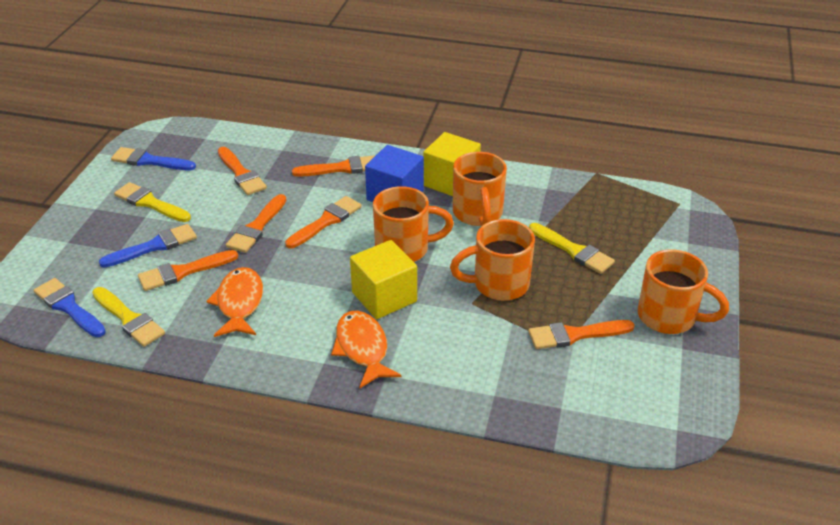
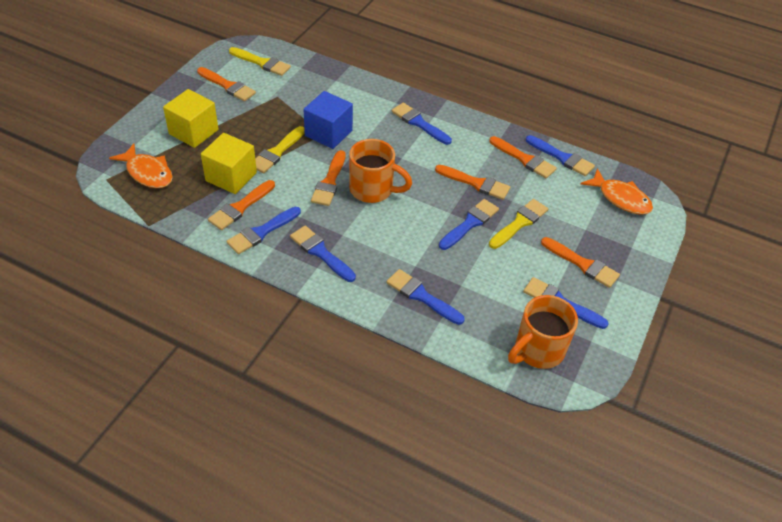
blue brush: [34,278,106,337] [99,224,197,268] [111,147,196,170] = 3 -> [226,207,301,254] [290,226,356,282] [386,269,465,325] [392,102,452,145] [439,199,499,250] [523,277,609,329] [526,135,595,176] = 7
orange mug: [373,186,454,262] [450,219,535,301] [453,152,507,226] [638,249,729,334] = 4 -> [349,139,412,203] [508,295,578,369] = 2

